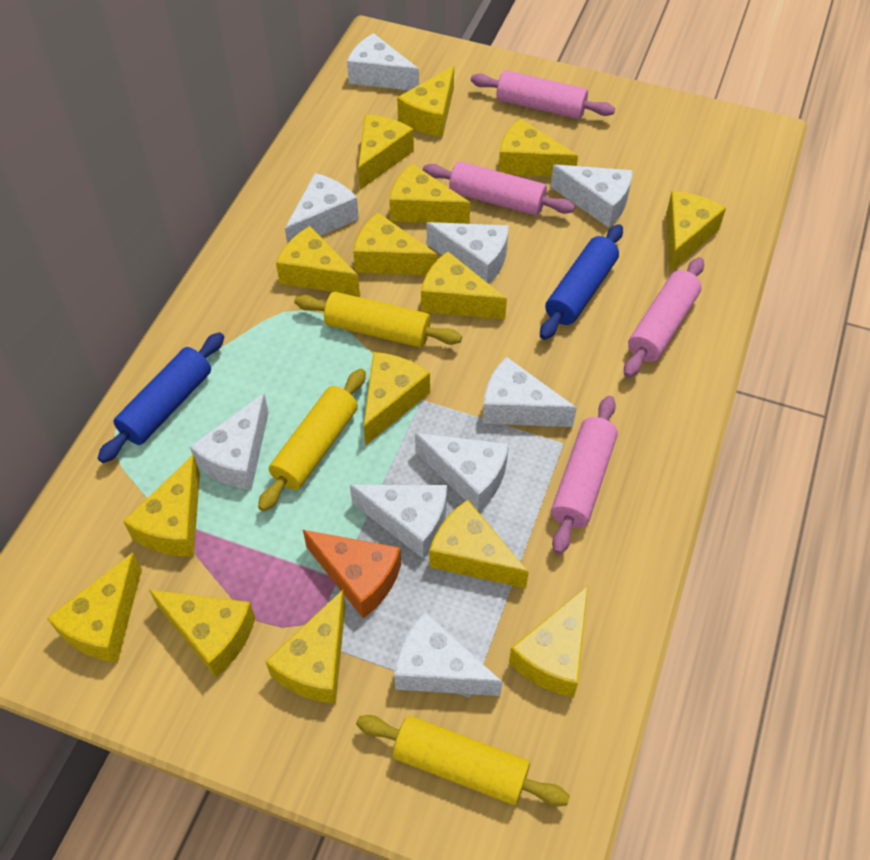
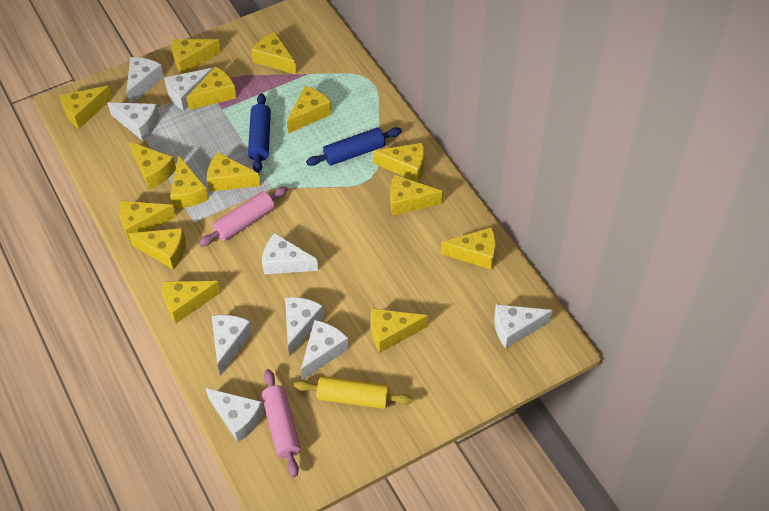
orange cheese: [303,530,401,618] = 1 -> none = 0
pink rolling pin: [423,161,575,216] [471,70,615,119] [551,396,618,554] [624,257,704,378] = 4 -> [199,187,288,247] [262,369,301,477] = 2
yellow rolling pin: [258,369,366,511] [294,292,462,347] [356,715,570,807] = 3 -> [294,376,413,409] = 1

